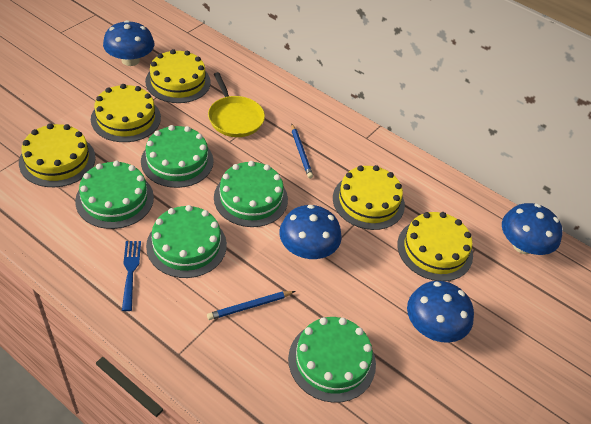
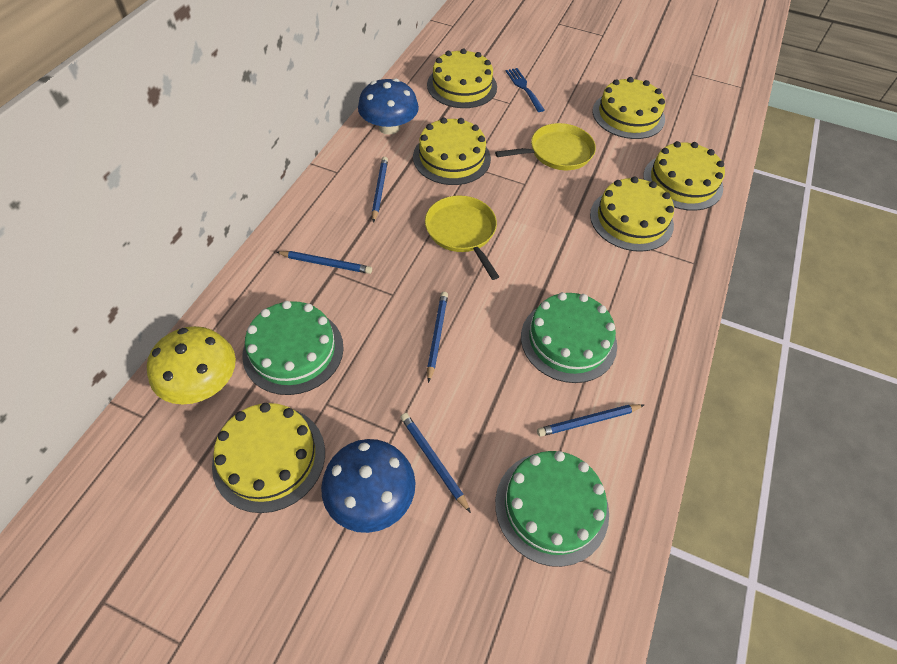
blue mushroom: [103,20,154,66] [279,205,342,259] [407,281,474,343] [502,203,563,255] = 4 -> [321,439,415,533] [358,78,419,135] = 2
blue pencil: [207,291,295,320] [291,124,313,179] = 2 -> [276,251,372,274] [372,157,388,223] [400,413,471,513] [427,292,448,383] [537,404,644,437] = 5
green cake: [75,161,154,229] [141,125,214,188] [146,205,227,278] [214,161,288,227] [288,317,376,403] = 5 -> [242,301,344,395] [495,451,609,567] [521,292,617,383] = 3
yellow cake: [19,123,96,187] [91,84,161,142] [145,49,211,103] [333,165,405,230] [397,212,473,281] = 5 -> [212,403,325,513] [413,117,491,185] [427,48,497,108] [590,177,674,252] [593,77,665,139] [643,141,725,211] = 6
yellow mushroom: none = 0 -> [147,326,236,405] = 1
yellow pan: [208,72,265,137] = 1 -> [425,196,499,280] [495,123,596,170] = 2

